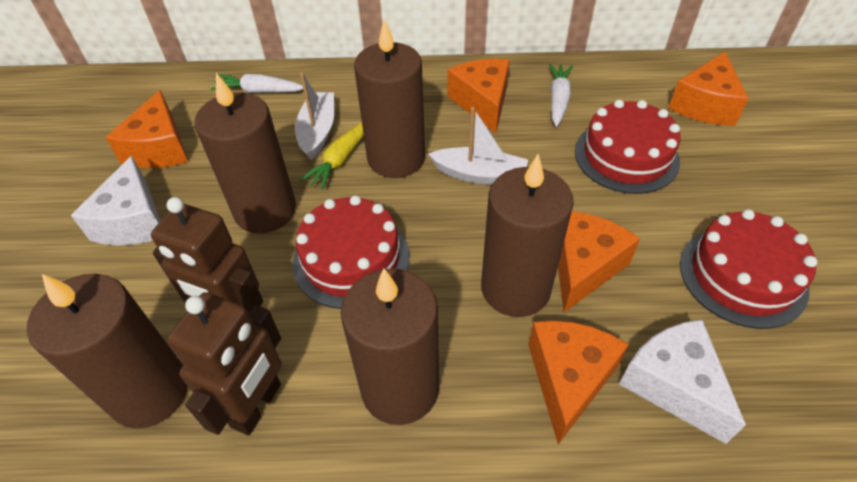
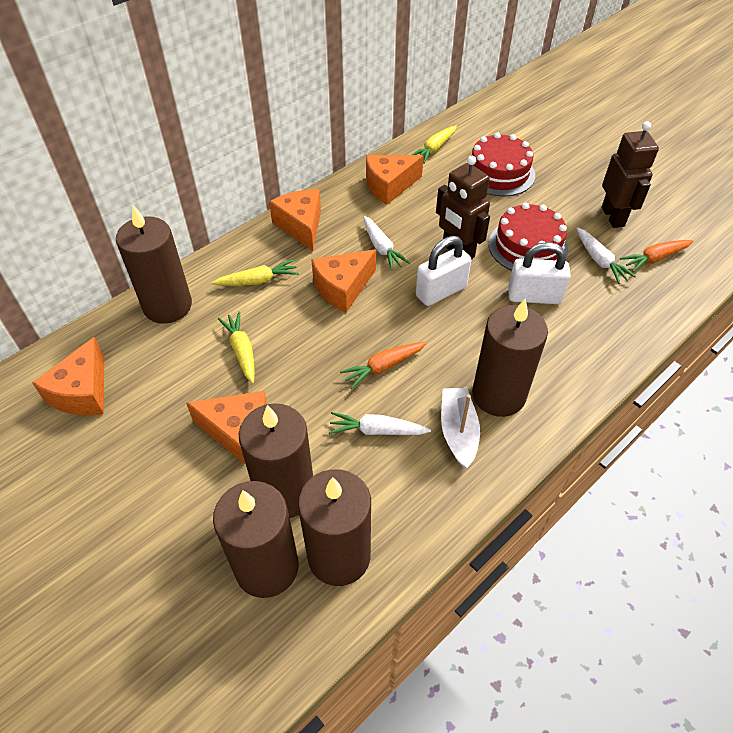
orange carrot: none = 0 -> [340,342,427,389] [620,240,693,272] = 2
red cake: [293,195,410,309] [575,100,681,194] [680,209,817,329] = 3 -> [465,133,535,196] [488,203,568,271] = 2
white boat: [295,73,334,160] [428,107,528,185] = 2 -> [441,388,480,468] = 1
white carrot: [211,74,303,93] [549,64,573,127] = 2 -> [329,412,431,435] [363,216,410,270] [576,227,636,284] = 3
white cheese: [71,156,160,246] [619,319,746,444] = 2 -> none = 0
white padlock: none = 0 -> [416,236,471,306] [508,242,571,304] = 2
yellow carrot: [300,123,364,190] = 1 -> [212,259,299,286] [218,312,255,384] [412,125,457,164] = 3

